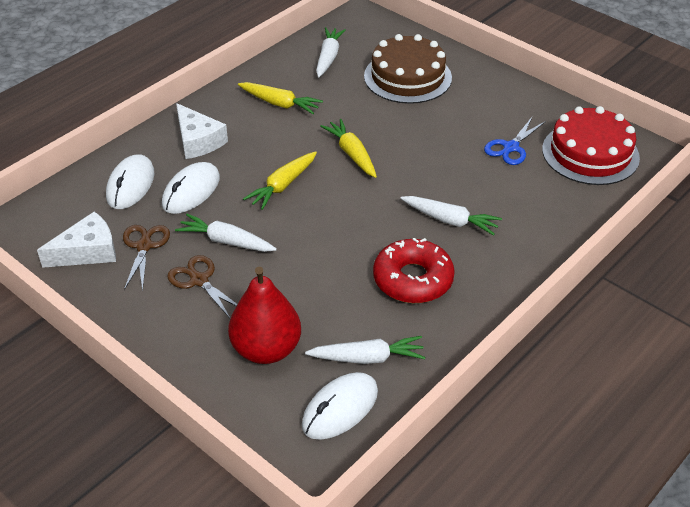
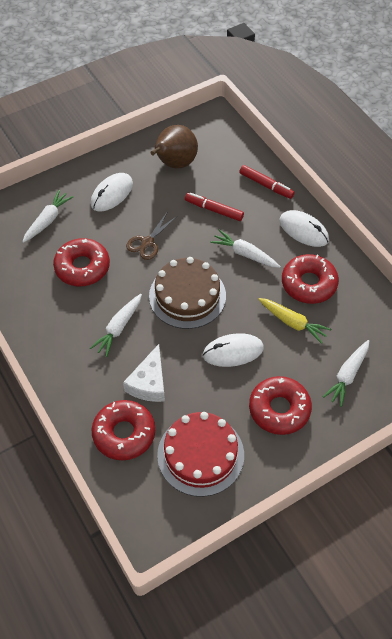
blue scissors: [484,117,546,165] = 1 -> none = 0
brown pear: none = 0 -> [150,125,198,168] = 1
brown scissors: [123,225,170,291] [167,255,237,319] = 2 -> [126,211,177,260] = 1
red donut: [373,238,455,303] = 1 -> [53,238,110,286] [91,400,155,460] [249,376,312,435] [282,254,339,304] = 4
red marker: none = 0 -> [185,193,244,221] [239,165,295,199] = 2
red pear: [228,266,301,364] = 1 -> none = 0
white cheese: [37,211,116,268] [176,103,228,159] = 2 -> [123,344,165,402] = 1
yellow carrot: [238,82,323,114] [243,151,317,210] [320,119,377,178] = 3 -> [258,298,331,344] = 1

